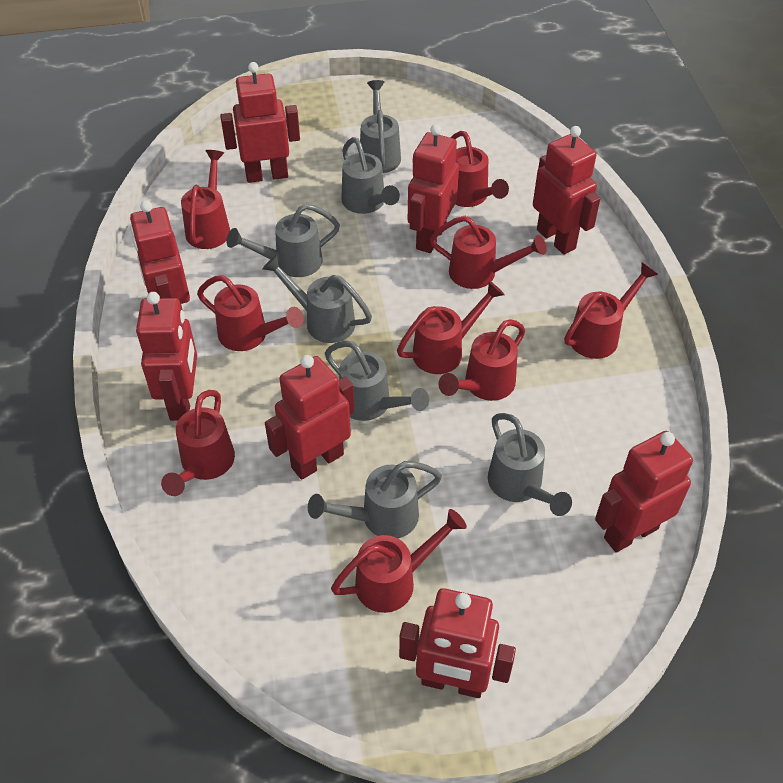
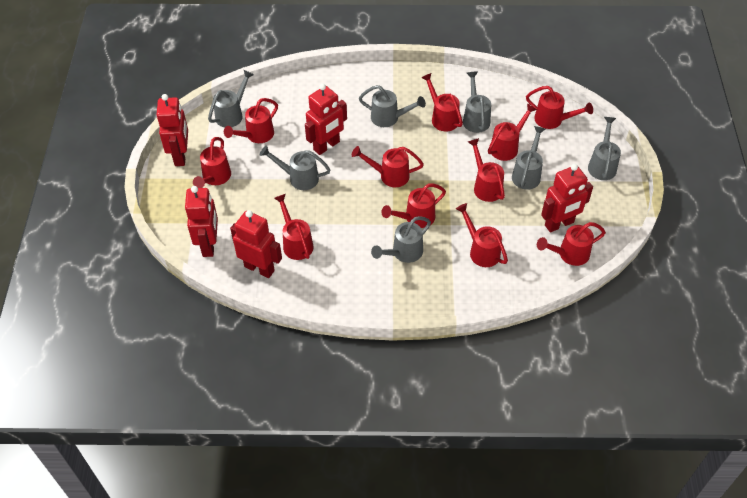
red robot: [130,200,190,308] [136,292,197,421] [220,62,300,183] [265,355,355,480] [399,588,516,698] [408,124,459,253] [533,126,600,255] [595,431,693,552] = 8 -> [156,94,188,166] [185,186,218,257] [230,210,282,278] [305,84,347,155] [541,164,593,232] = 5
red watering can: [161,390,235,496] [181,150,230,249] [197,275,304,351] [331,509,467,613] [397,281,505,374] [430,216,547,289] [439,319,525,401] [450,131,509,207] [564,263,658,359] = 9 -> [193,137,231,188] [224,98,278,143] [274,194,314,260] [352,146,424,187] [382,183,446,228] [421,73,463,131] [456,203,508,267] [468,138,505,202] [488,103,537,161] [526,86,593,129] [537,222,606,266] = 11

